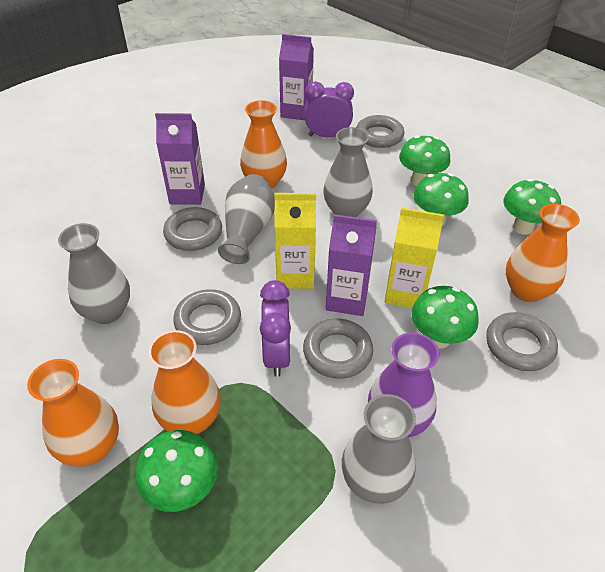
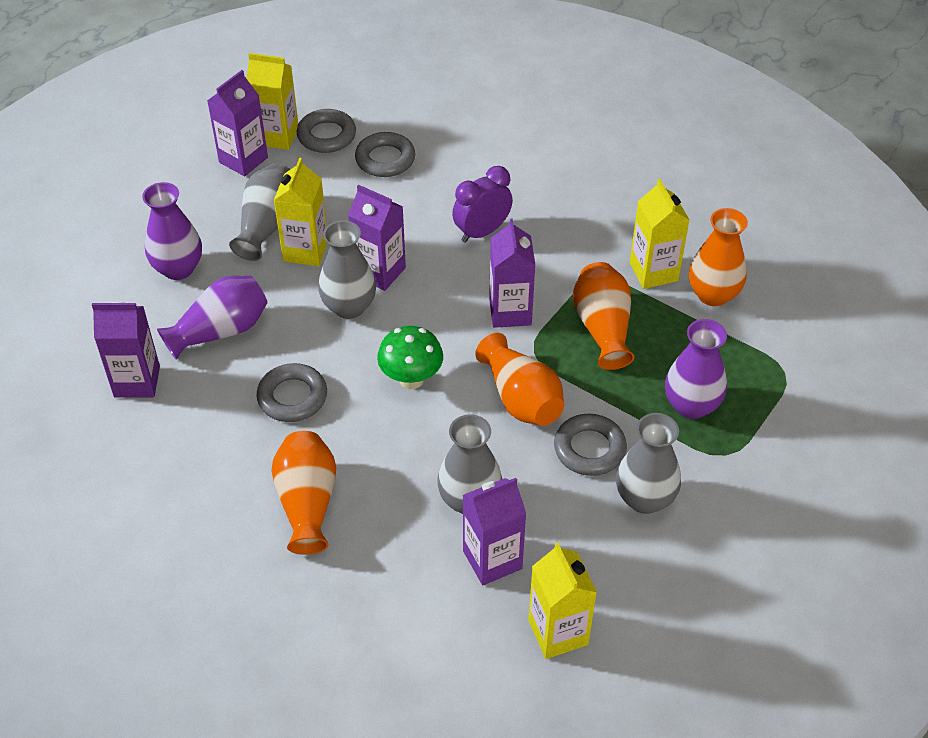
green mushroom: [135,430,218,512] [399,135,450,186] [411,286,479,349] [413,173,469,226] [504,179,561,235] = 5 -> [377,326,443,389] = 1
grey ring: [163,207,222,251] [173,289,241,345] [303,318,373,379] [356,115,404,148] [486,312,558,371] = 5 -> [257,363,327,422] [297,109,356,153] [355,132,415,177] [554,414,627,476] = 4
purple carton: [155,113,205,205] [279,34,314,120] [326,214,377,316] = 3 -> [92,302,160,398] [207,70,268,176] [348,185,406,291] [463,478,526,585] [489,218,535,328] = 5
purple clock: [260,280,291,377] [304,81,354,137] = 2 -> [452,166,513,243] = 1
purple vase: [368,332,439,438] = 1 -> [142,182,202,280] [157,276,268,360] [665,319,727,419] = 3
yellow carton: [274,193,316,289] [385,207,444,308] = 2 -> [247,53,298,150] [274,158,327,266] [528,542,597,659] [630,179,689,289] = 4

